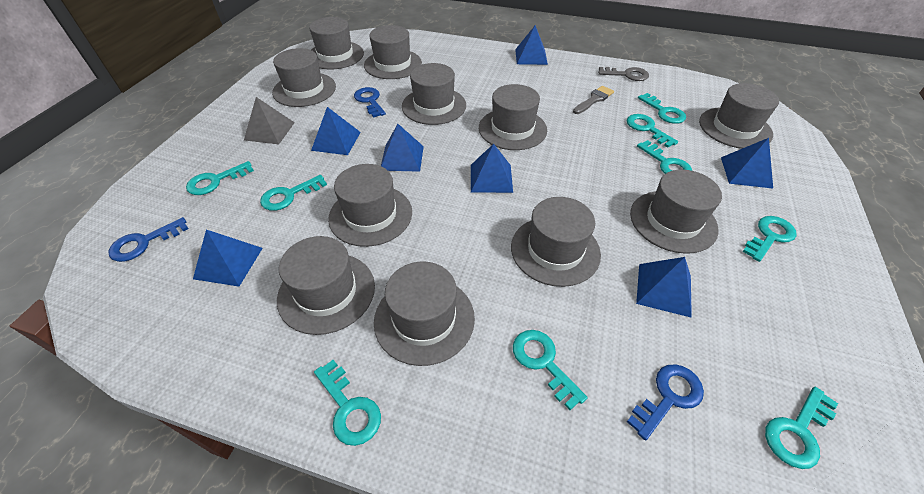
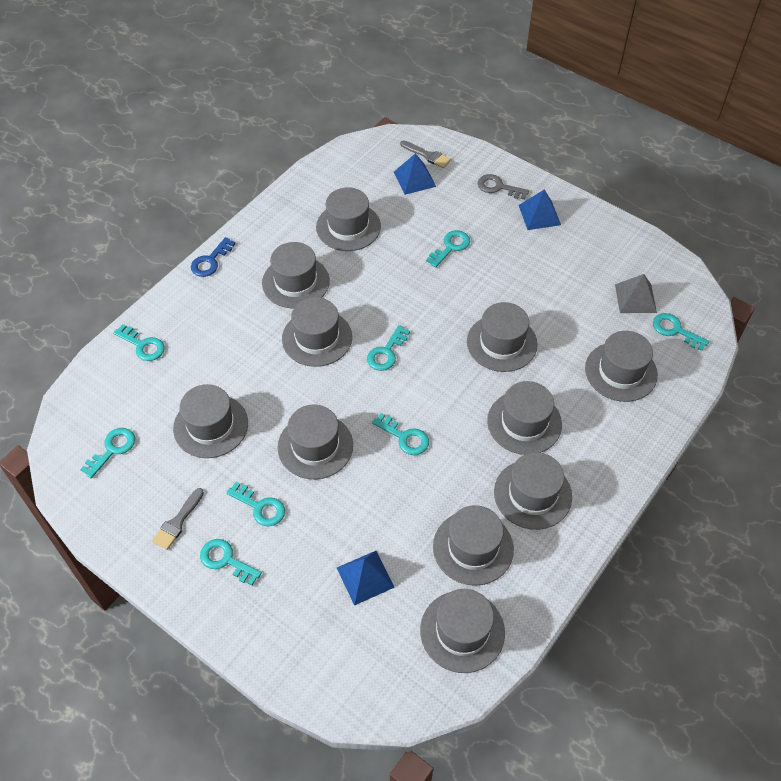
blue key: [108,217,189,262] [354,87,386,118] [627,364,704,440] = 3 -> [191,237,235,277] = 1
blue pyramid: [193,230,263,287] [311,107,361,155] [381,124,424,172] [471,144,513,193] [515,25,548,65] [636,257,692,318] [721,138,773,189] = 7 -> [337,551,395,606] [394,153,436,195] [519,190,561,230] = 3
grey brush: [573,86,614,114] = 1 -> [152,488,204,550] [400,140,451,168] = 2
turquoise key: [186,161,254,195] [260,175,327,211] [314,360,381,446] [513,330,588,410] [627,114,678,148] [637,140,692,174] [638,93,686,124] [742,216,796,262] [765,387,838,469] = 9 -> [80,428,135,478] [113,324,165,361] [200,539,262,586] [226,482,285,527] [367,325,410,371] [372,413,429,455] [426,230,470,268] [653,313,709,351] = 8

